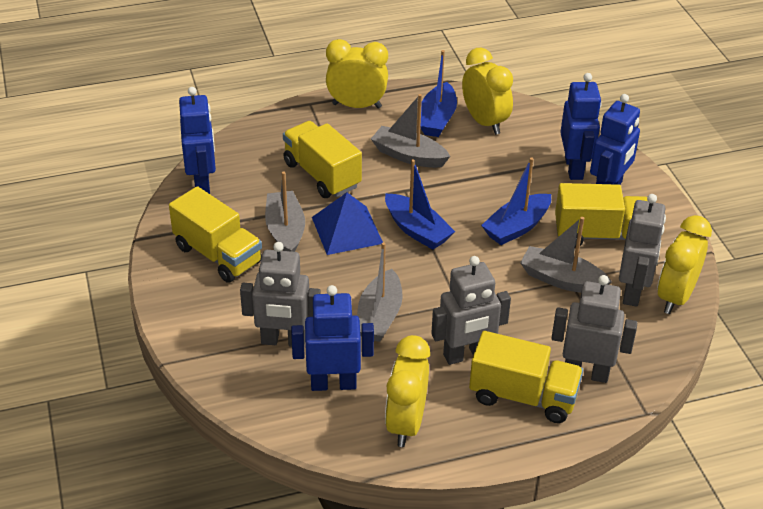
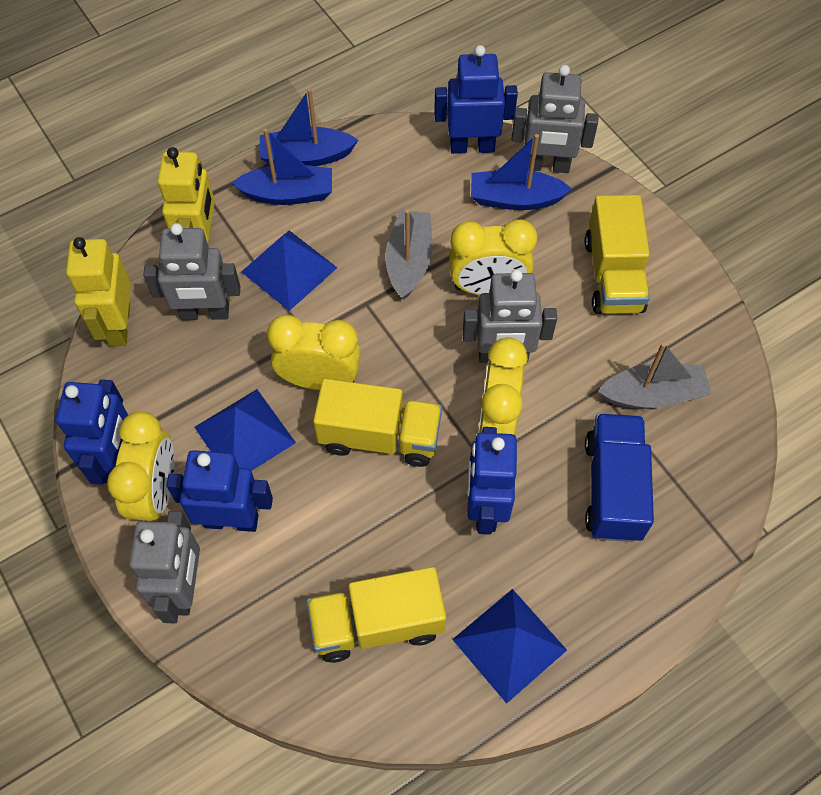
blue pyramid: [312,192,383,255] = 1 -> [194,389,296,471] [241,230,337,311] [452,589,567,704] = 3
blue truck: none = 0 -> [585,414,654,542] = 1
grey boat: [265,171,305,252] [357,242,403,342] [371,94,450,168] [520,217,612,293] = 4 -> [385,209,433,300] [598,342,711,409] = 2
yellow robot: none = 0 -> [66,237,131,346] [158,147,215,243] = 2
yellow truck: [169,186,262,283] [283,121,362,198] [469,331,583,423] [555,183,648,248] = 4 -> [307,567,446,663] [313,379,442,467] [585,195,650,314] = 3

